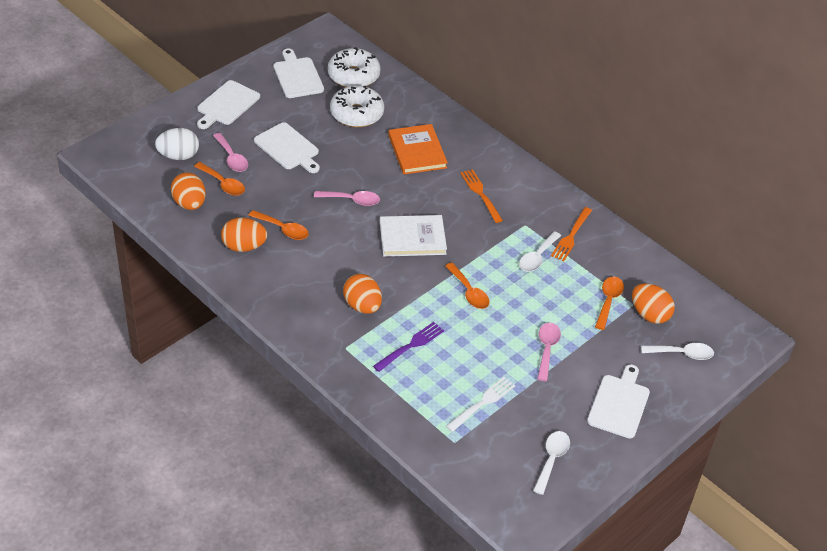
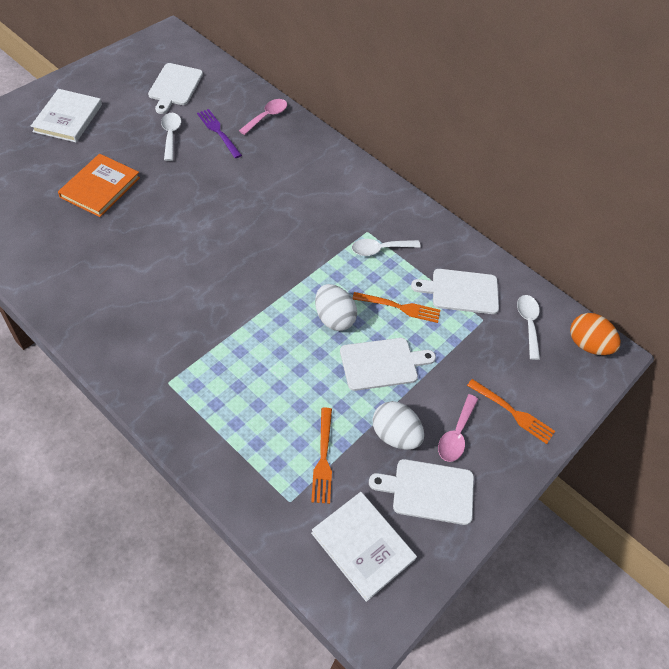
orange egg: [171,172,206,210] [221,218,267,252] [343,274,382,314] [632,283,675,324] = 4 -> [570,313,620,355] = 1
orange fork: [460,169,503,223] [551,207,592,261] = 2 -> [311,408,332,504] [353,292,440,323] [467,379,555,444] = 3
orange spoon: [194,162,245,196] [248,210,309,240] [445,263,490,309] [595,276,624,330] = 4 -> none = 0
pink spoon: [213,133,248,172] [314,191,380,206] [537,323,561,381] = 3 -> [239,99,287,135] [438,394,478,462] = 2
white book: [380,215,447,257] = 1 -> [31,89,102,143] [311,492,417,602] = 2
white donut: [328,47,381,87] [330,86,384,127] = 2 -> none = 0
white egg: [155,128,199,160] = 1 -> [315,284,357,331] [373,401,424,450] = 2
white fork: [446,377,515,432] = 1 -> none = 0

